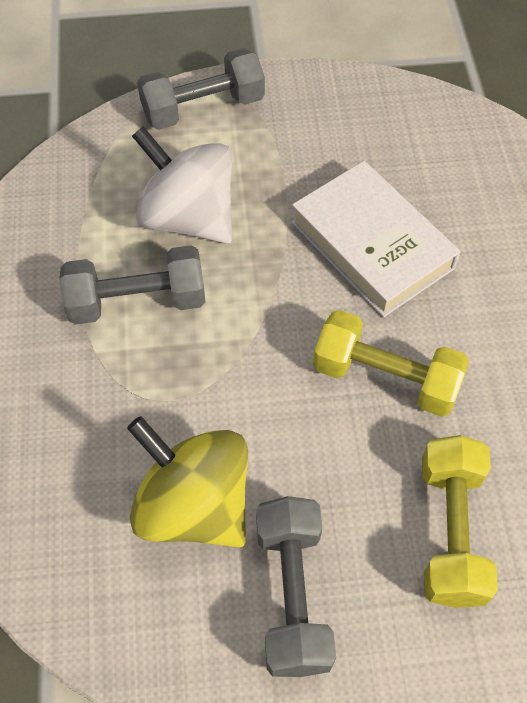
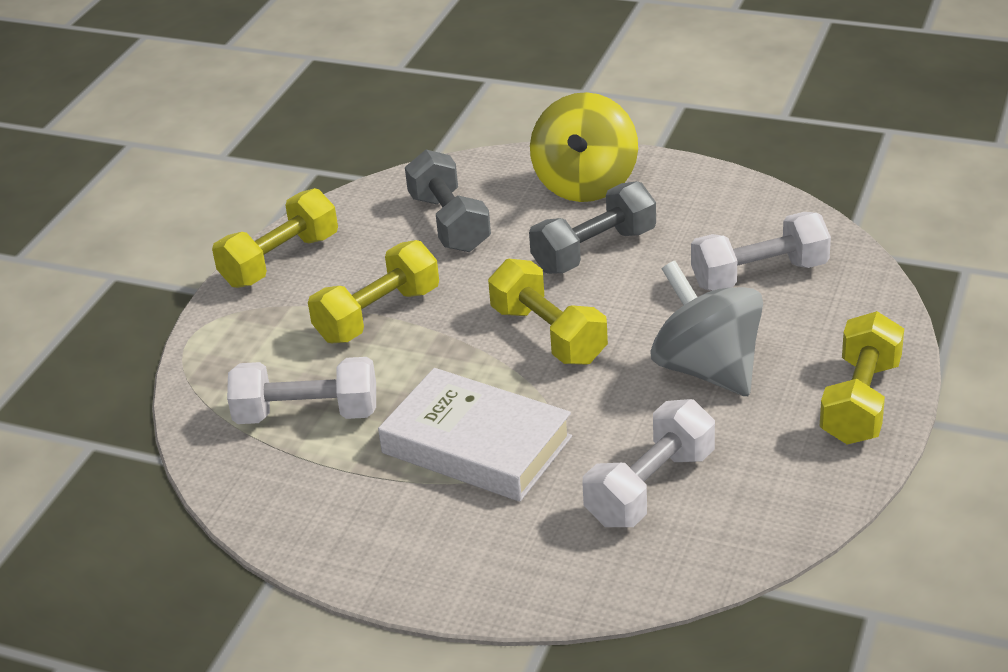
grey dumbbell: [59,245,206,325] [137,48,265,130] [256,496,336,677] = 3 -> [405,150,491,252] [529,181,656,274] = 2
grey spinning top: none = 0 -> [650,261,763,396] = 1
white dumbbell: none = 0 -> [227,357,376,424] [582,399,715,527] [691,212,831,291] = 3
white spinning top: [132,126,233,244] = 1 -> none = 0
yellow dumbbell: [313,310,469,417] [422,435,498,608] = 2 -> [212,188,338,288] [308,240,439,343] [488,259,608,365] [820,311,904,444] = 4

